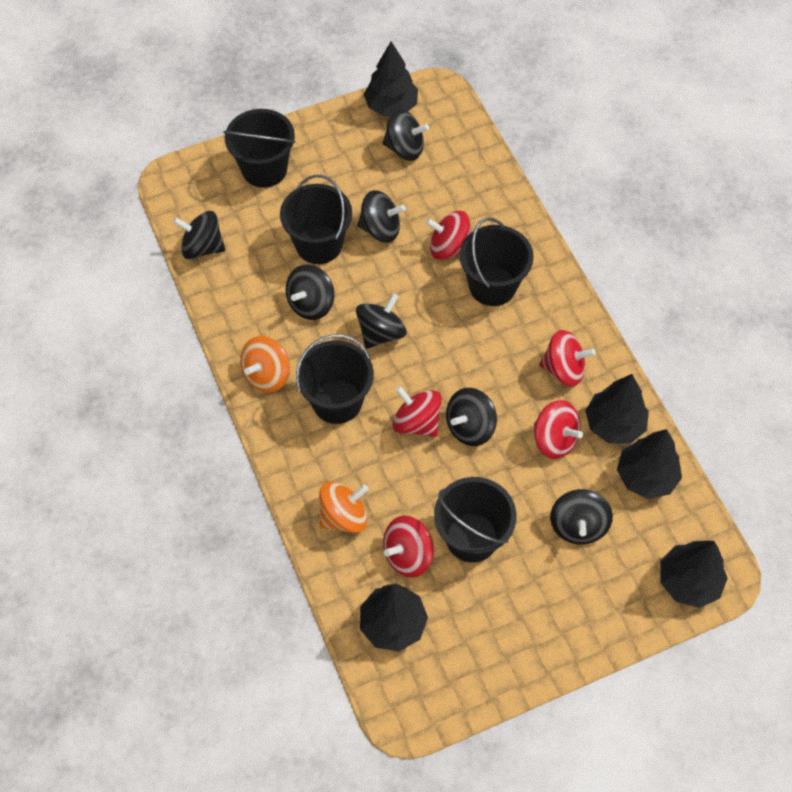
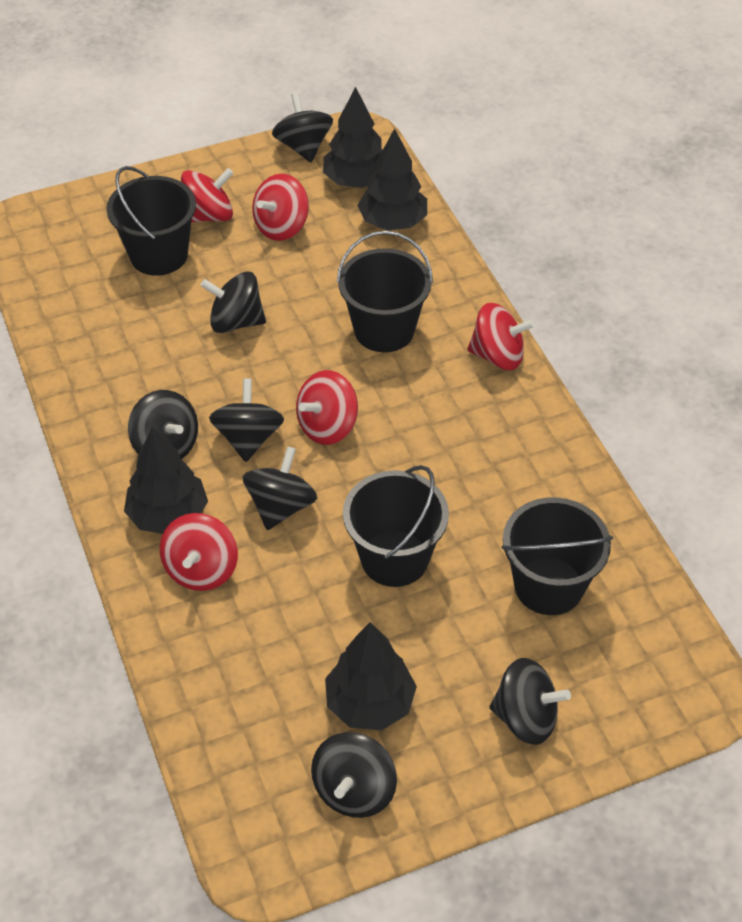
black bucket: [223,109,295,188] [280,175,352,264] [296,334,374,424] [434,477,517,563] [460,218,534,306] = 5 -> [106,166,196,276] [337,231,433,352] [343,465,449,587] [502,497,613,615] = 4
black tree: [360,584,428,652] [364,41,418,116] [585,374,649,444] [617,429,682,499] [660,540,728,608] = 5 -> [124,427,208,534] [323,87,383,188] [325,622,417,730] [357,128,427,231] = 4
orange spinning top: [240,336,290,393] [319,481,369,533] = 2 -> none = 0

